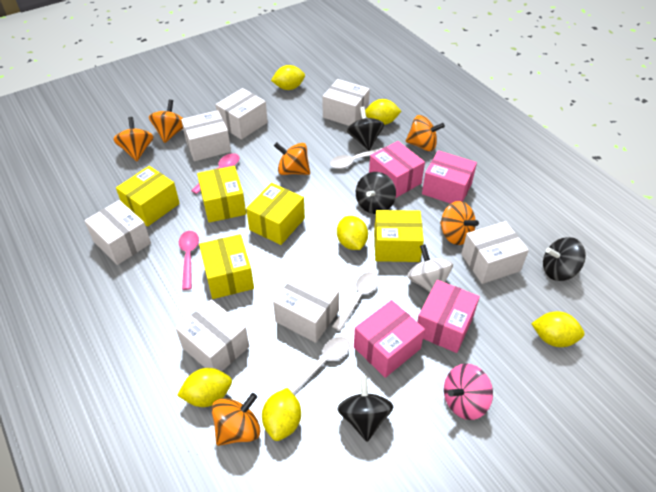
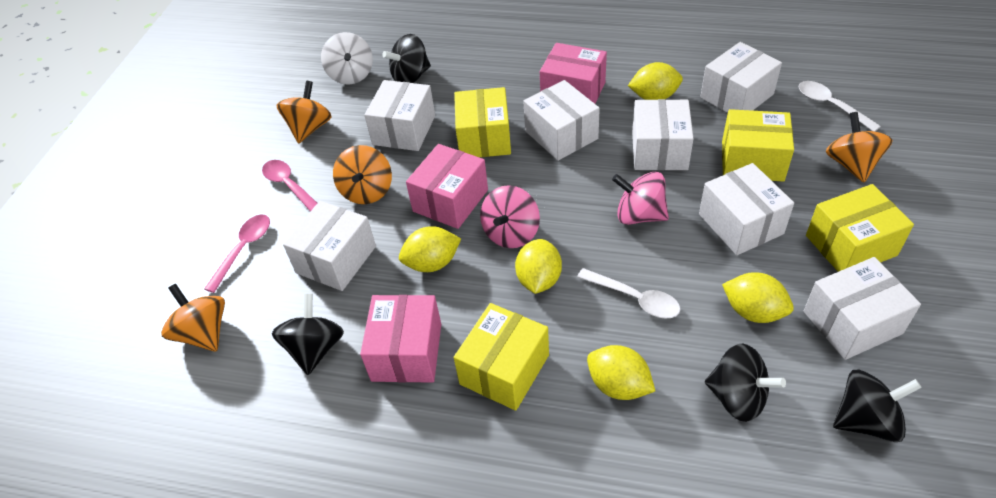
orange spinning top: [113,117,153,161] [149,100,183,143] [212,393,260,446] [274,142,310,175] [405,115,445,151] [440,201,479,245] = 6 -> [161,284,225,352] [276,81,332,143] [333,145,392,204] [826,112,893,182] = 4
pink box: [354,300,425,378] [369,141,425,198] [417,280,480,353] [422,150,477,204] = 4 -> [360,295,441,383] [406,144,488,229] [540,43,607,104] = 3
pink spinning top: [444,363,493,420] = 1 -> [480,185,540,248] [612,172,669,225] = 2
white spoon: [286,336,350,394] [330,148,382,169] [332,272,379,331] = 3 -> [577,268,680,319] [799,81,881,131] = 2
yellow box: [116,166,180,227] [197,166,246,223] [199,234,254,299] [246,183,305,245] [374,210,424,262] = 5 -> [454,87,511,157] [454,303,549,411] [722,109,794,182] [806,184,914,272] = 4
yellow lemon: [177,368,232,407] [262,388,301,441] [271,65,305,90] [337,216,368,250] [365,99,401,125] [531,311,585,347] = 6 -> [399,226,461,272] [515,239,562,294] [587,345,655,400] [628,62,683,100] [722,272,794,323] = 5

